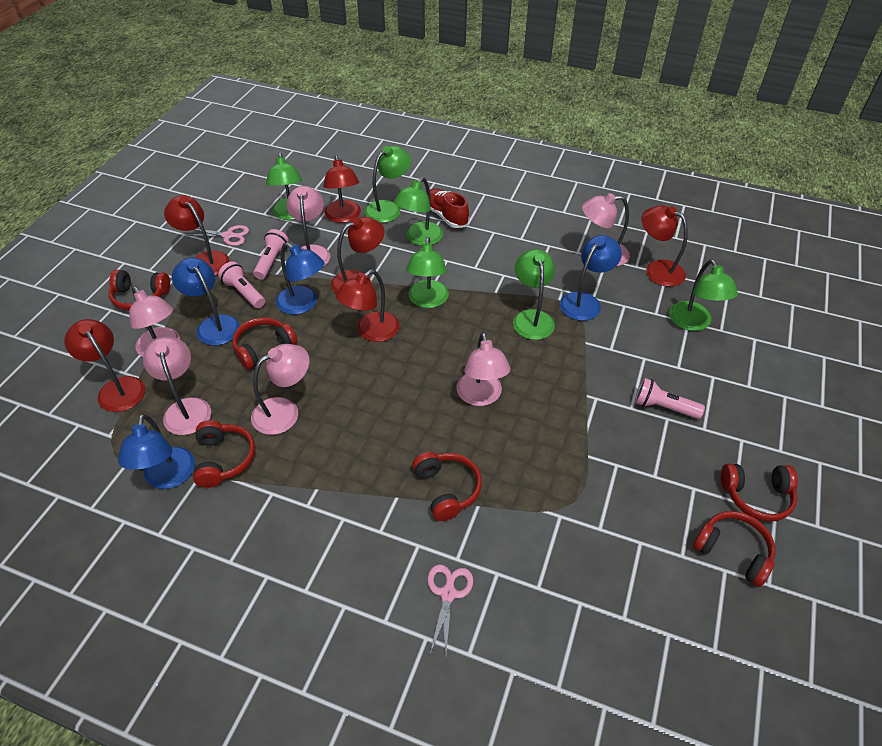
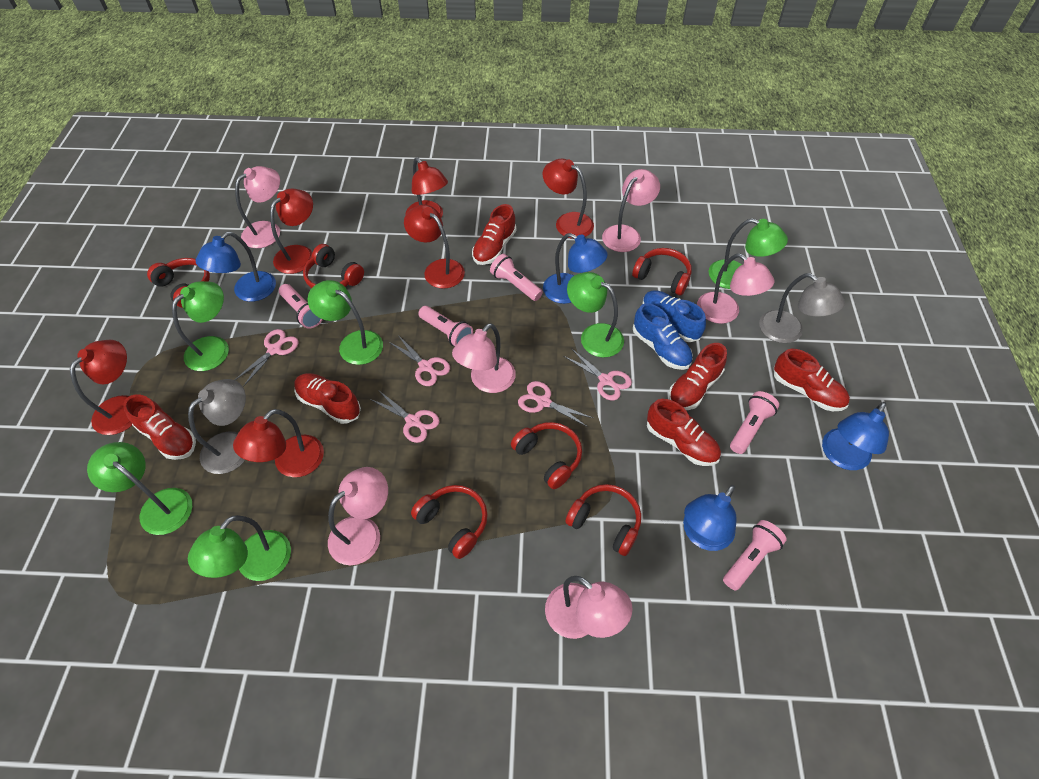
blue shoe: none = 0 -> [633,303,693,370] [643,290,706,342] = 2
grey lamp: none = 0 -> [188,379,246,474] [759,273,845,343] = 2
pink flashlight: [218,261,265,308] [253,229,289,280] [635,378,705,419] = 3 -> [279,284,323,329] [418,306,473,346] [490,254,543,301] [723,520,787,591] [730,391,779,454] = 5
pink scissors: [186,225,249,246] [428,564,473,654] = 2 -> [235,329,299,387] [370,390,440,443] [389,335,450,386] [518,381,593,427] [563,348,632,400] = 5
red shoe: [430,188,469,228] = 1 -> [123,394,196,460] [294,373,361,424] [472,204,516,265] [647,399,721,466] [668,343,727,410] [774,349,850,411] = 6

